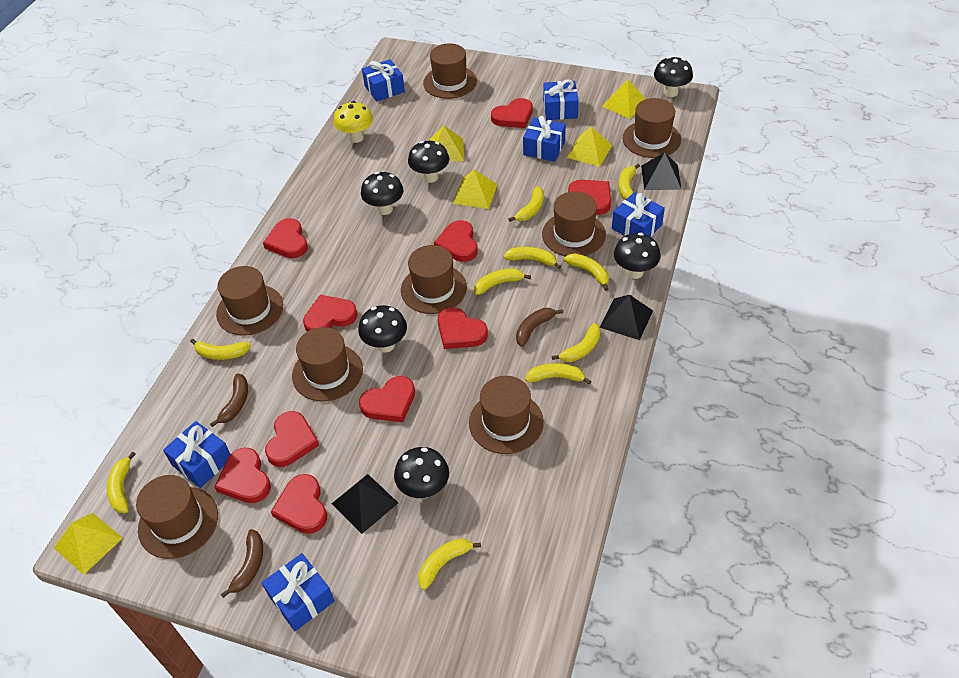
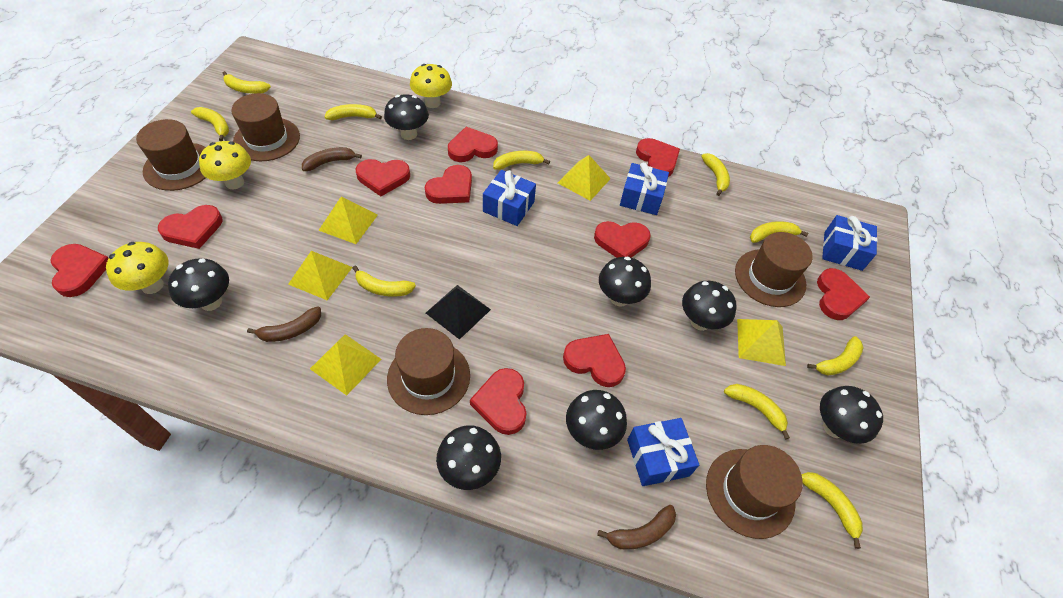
black mushroom: [358,305,407,353] [361,172,404,215] [394,447,449,498] [408,141,449,183] [614,233,660,279] [654,57,693,97] = 6 -> [168,258,229,311] [384,95,429,140] [436,425,501,490] [566,390,627,450] [599,256,651,307] [682,281,736,331] [820,386,883,444] = 7
black pyramid: [332,474,398,534] [600,295,653,340] [641,152,682,190] = 3 -> [426,285,491,340] = 1
blue gift: [163,421,231,488] [262,553,335,631] [362,59,405,102] [523,116,566,162] [543,80,579,120] [612,192,665,237] = 6 -> [483,170,536,226] [620,162,669,215] [627,418,699,486] [822,215,878,271] = 4
brown hat: [136,475,218,559] [216,266,283,336] [292,327,363,401] [401,245,467,314] [423,43,477,99] [469,376,544,454] [542,191,606,256] [623,98,681,158] = 8 -> [136,119,206,191] [231,93,300,161] [387,328,470,415] [706,445,803,539] [735,232,813,307] = 5
yellow mushroom: [334,101,373,143] = 1 -> [106,242,169,294] [199,141,251,189] [410,64,452,108] = 3

